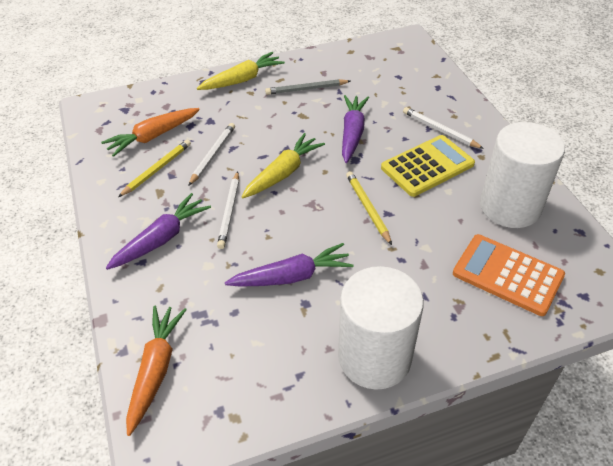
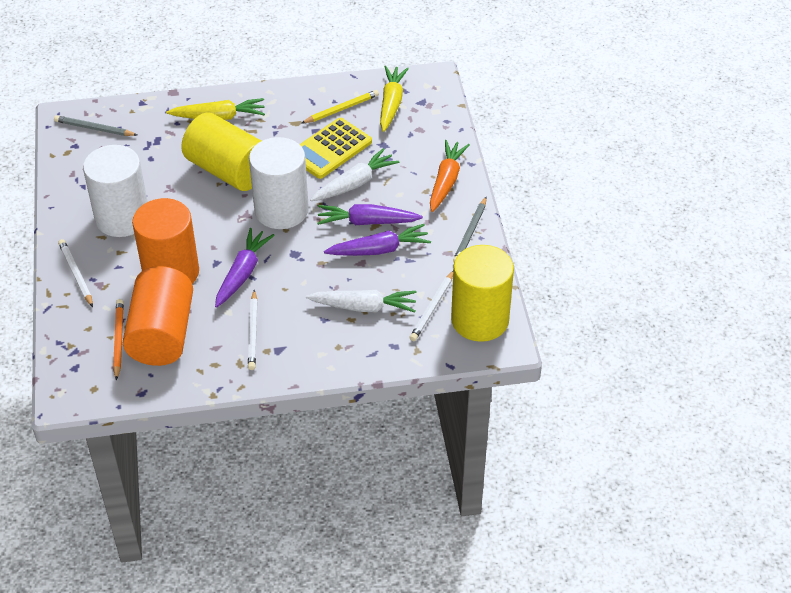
grey pencil: [265,79,350,95] = 1 -> [54,115,137,136] [453,197,487,262] = 2
orange calculator: [453,234,565,316] = 1 -> none = 0
orange carrot: [101,108,200,157] [126,306,187,436] = 2 -> [430,140,470,212] = 1
orange cylinder: none = 0 -> [123,266,193,366] [132,198,199,284] = 2
orange pencil: none = 0 -> [113,299,124,381] = 1
white carrot: none = 0 -> [306,290,417,312] [310,148,399,201] = 2
yellow cylinder: none = 0 -> [181,112,261,191] [451,245,514,342] = 2
yellow pencil: [118,140,191,197] [346,171,392,245] = 2 -> [302,90,379,123] = 1

